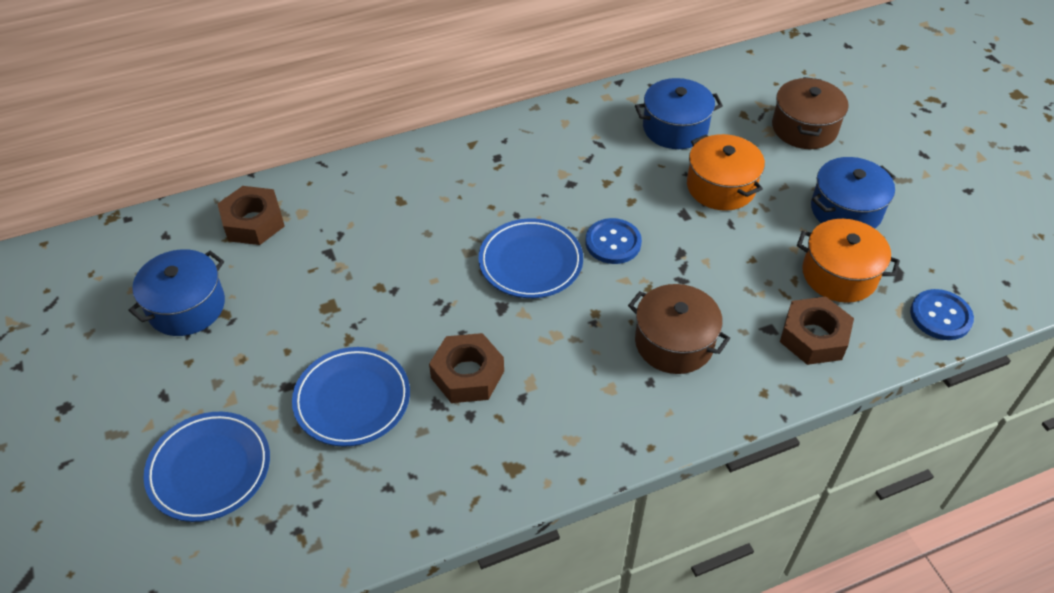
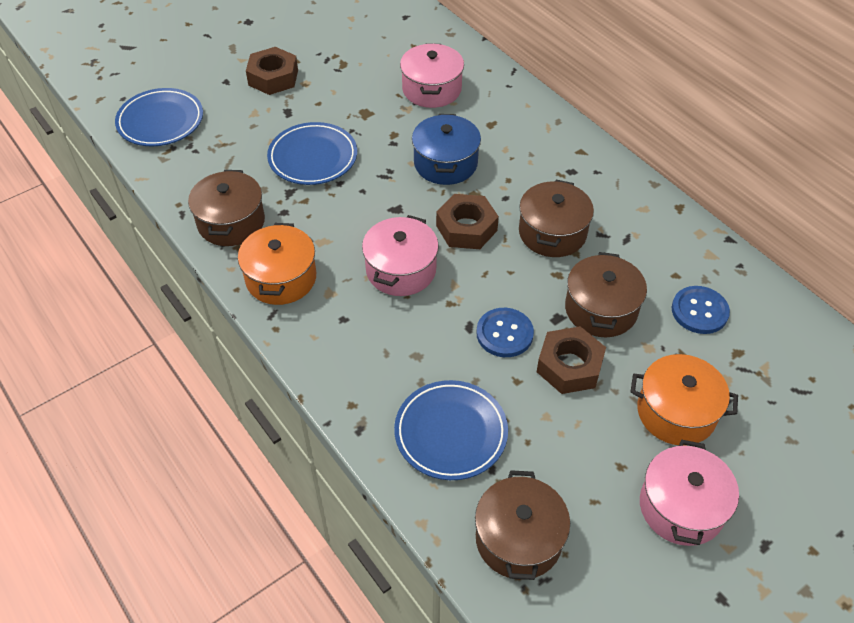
blue pot: [128,249,225,336] [635,78,723,149] [811,157,896,229] = 3 -> [412,114,481,185] = 1
brown pot: [628,284,730,374] [772,77,849,149] = 2 -> [188,170,265,246] [475,470,570,580] [519,180,594,257] [565,252,647,337] = 4
pink pot: none = 0 -> [362,215,439,296] [400,43,464,108] [640,440,739,546] = 3

